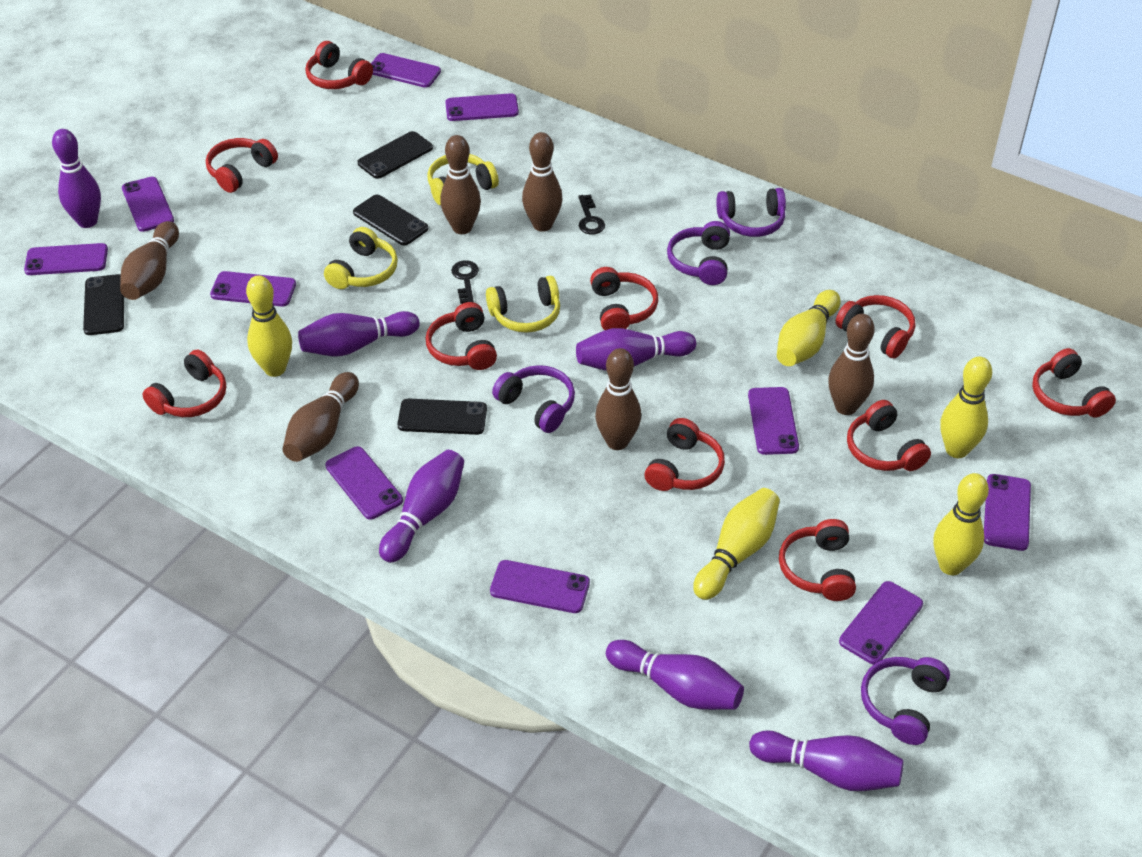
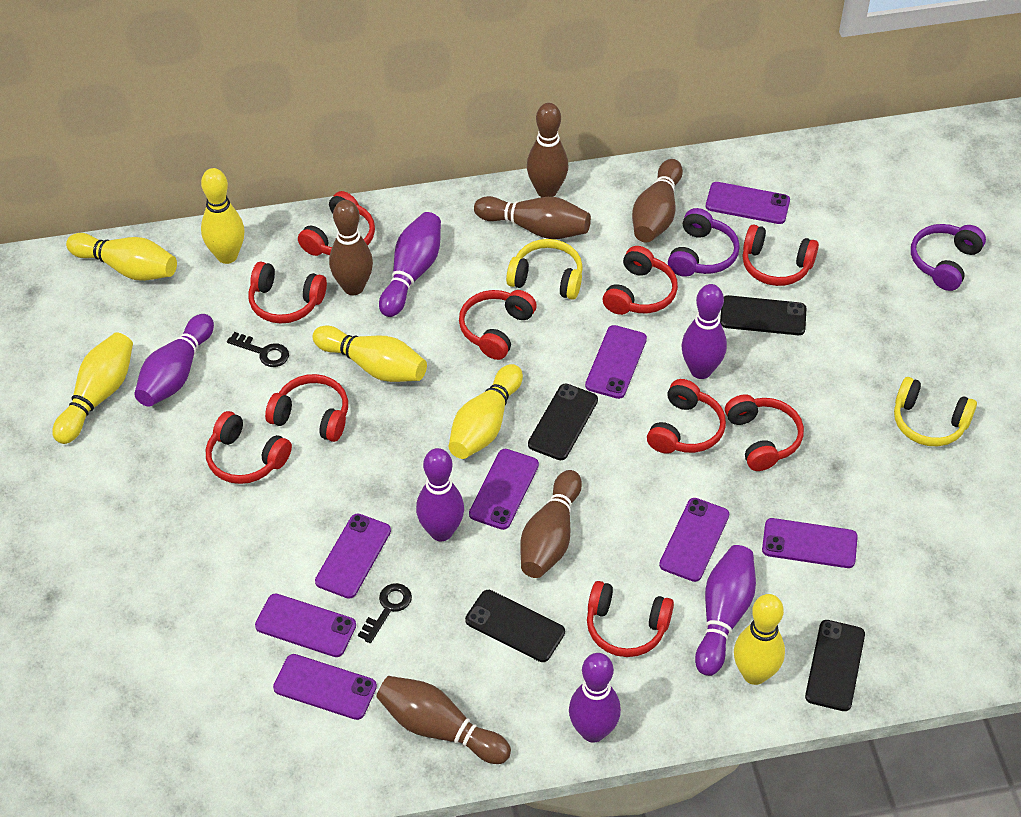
purple headphones: [492,365,575,433] [667,221,730,285] [716,188,786,237] [861,657,950,745] = 4 -> [668,208,740,277] [911,224,986,291] = 2
purple phone: [24,243,108,275] [122,177,174,232] [210,271,296,306] [325,446,403,520] [371,53,441,88] [445,93,519,121] [490,560,590,613] [748,387,799,455] [839,581,923,664] [984,474,1031,551] = 10 -> [255,593,356,657] [273,654,377,720] [315,513,391,599] [469,449,539,530] [585,325,647,399] [659,498,729,582] [706,182,790,224] [762,518,858,568] = 8
yellow bowling pin: [246,275,292,377] [693,488,780,600] [777,290,841,366] [933,473,989,575] [941,356,992,458] = 5 -> [52,332,133,444] [66,233,177,281] [201,168,245,264] [312,326,427,382] [449,364,523,459] [734,594,785,685] = 6
yellow headphones: [324,227,398,289] [427,154,499,205] [486,276,560,333] = 3 -> [506,239,583,300] [894,377,977,446] = 2

